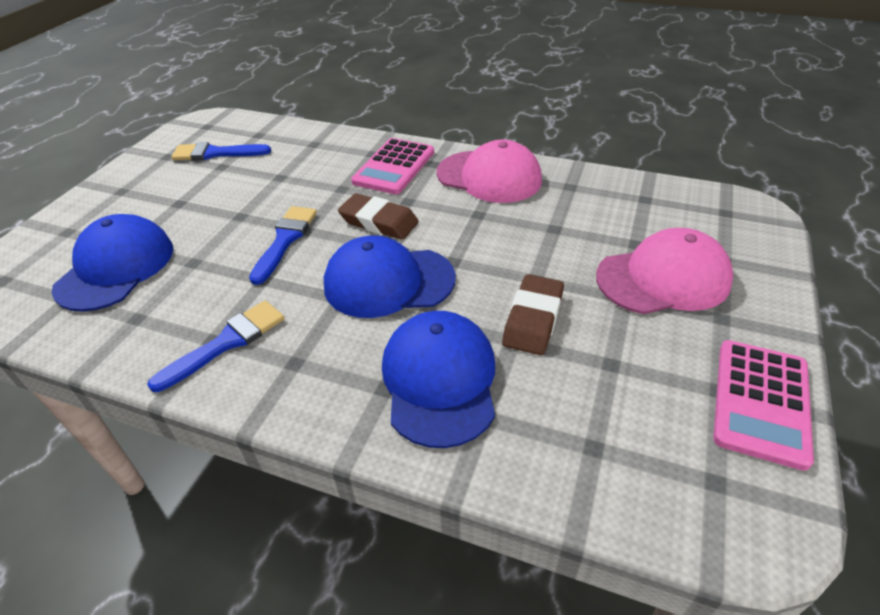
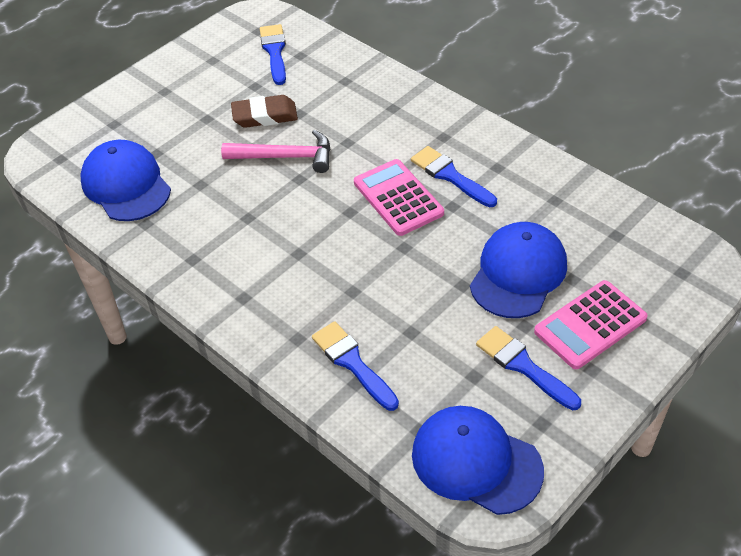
blue brush: [147,301,285,392] [171,142,271,161] [249,206,317,285] = 3 -> [260,24,286,85] [312,321,399,411] [411,146,497,207] [476,326,581,410] = 4
brown eraser: [338,193,419,240] [502,274,564,355] = 2 -> [231,95,298,128] = 1
pink cap: [436,140,542,203] [596,228,733,314] = 2 -> none = 0
pink hammer: none = 0 -> [221,130,331,173] = 1

